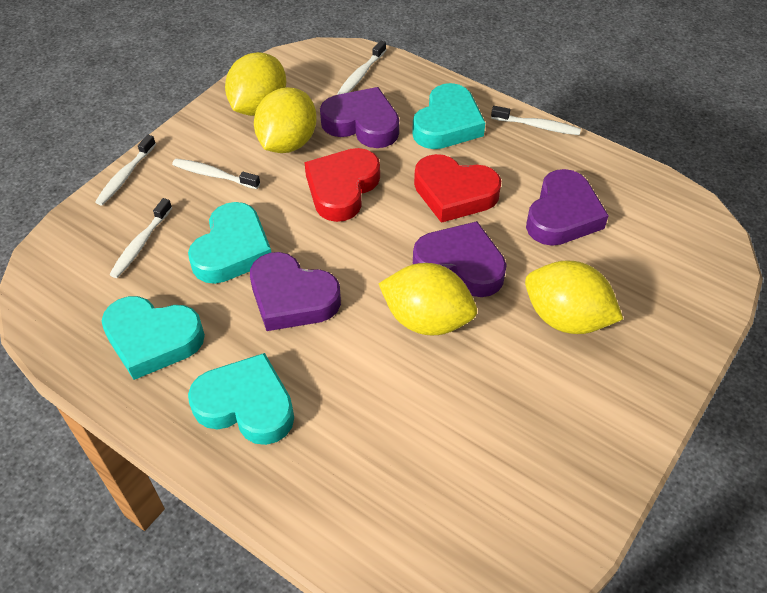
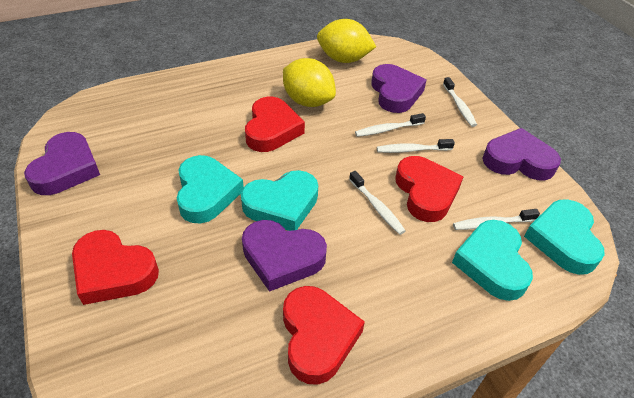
red heart: [304,148,380,222] [414,154,501,223] = 2 -> [72,230,159,305] [245,97,305,152] [283,286,365,385] [395,156,463,222] = 4
yellow lemon: [225,52,286,116] [254,87,317,153] [379,263,477,335] [525,260,623,334] = 4 -> [283,58,336,107] [317,19,376,63] = 2

